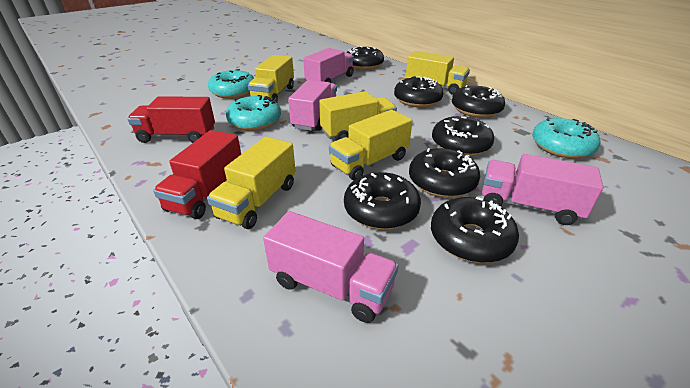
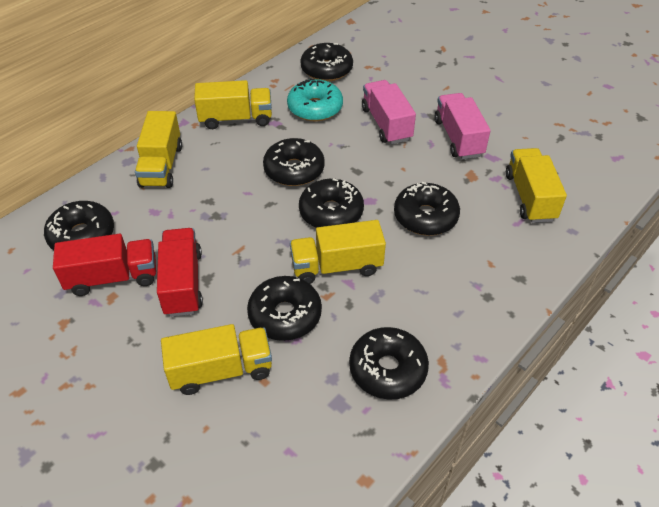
pink truck: [263,211,399,323] [288,80,337,131] [303,48,354,83] [482,154,603,225] = 4 -> [362,80,416,144] [434,93,491,159] = 2
turquoise donut: [208,69,254,98] [226,95,281,131] [532,118,600,159] = 3 -> [287,78,343,121] = 1

